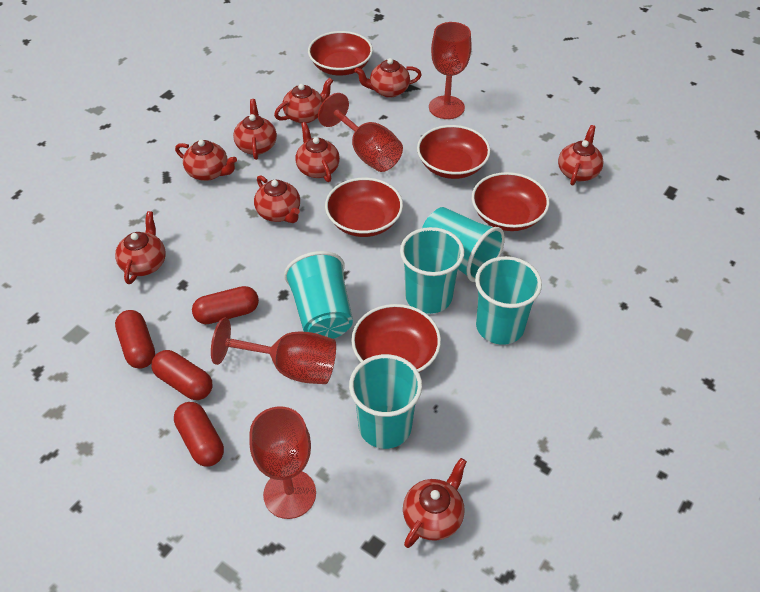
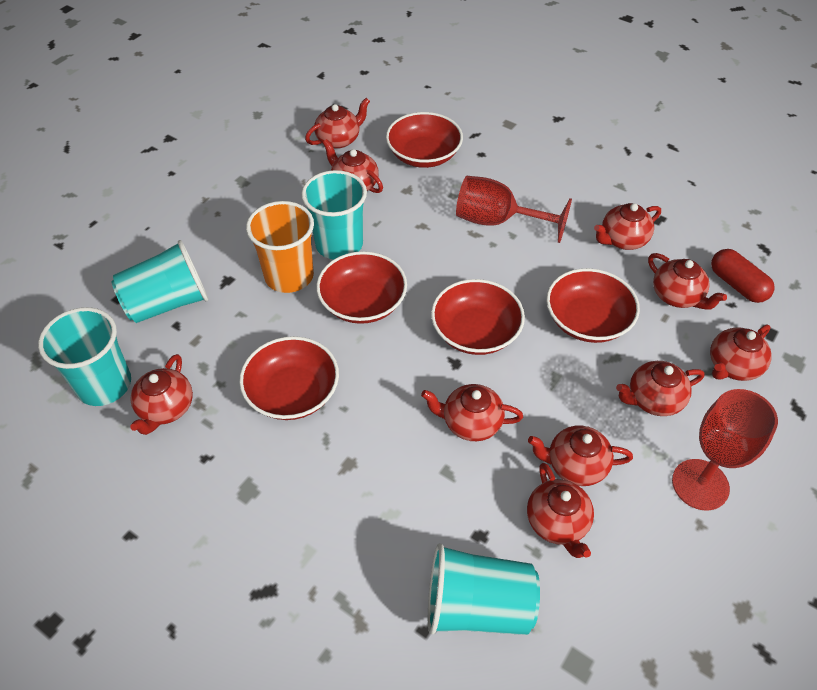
orange cup: none = 0 -> [246,201,314,293] = 1
red capsule: [115,310,155,369] [151,350,213,400] [174,402,224,467] [192,286,259,324] = 4 -> [711,249,774,303] = 1
red goblet: [211,318,336,384] [249,406,316,519] [318,93,403,172] [429,22,472,119] = 4 -> [456,176,572,243] [672,389,778,511] = 2
red teapot: [115,211,166,284] [175,140,237,181] [233,99,277,160] [254,175,300,223] [274,78,333,123] [296,122,340,182] [355,58,422,98] [403,458,467,548] [558,125,604,186] = 9 -> [130,354,193,435] [305,98,370,149] [322,139,383,193] [421,384,523,441] [527,463,594,558] [528,425,633,486] [594,203,661,250] [616,361,704,416] [648,253,727,310] [710,325,772,381] = 10
turquoise cup: [284,251,353,339] [349,354,422,449] [400,227,464,314] [422,207,505,282] [475,256,542,345] = 5 -> [38,307,131,406] [111,240,209,323] [301,170,367,260] [428,543,540,635] = 4

